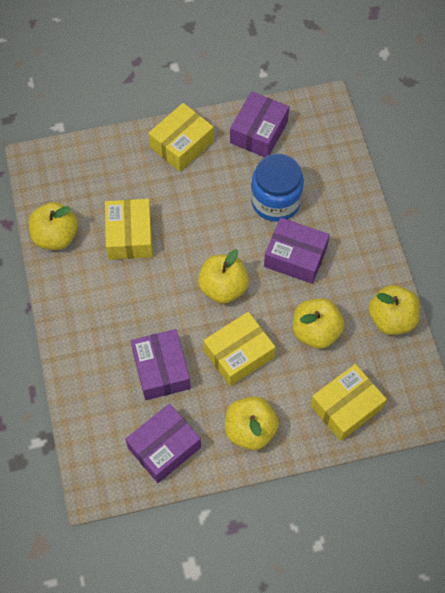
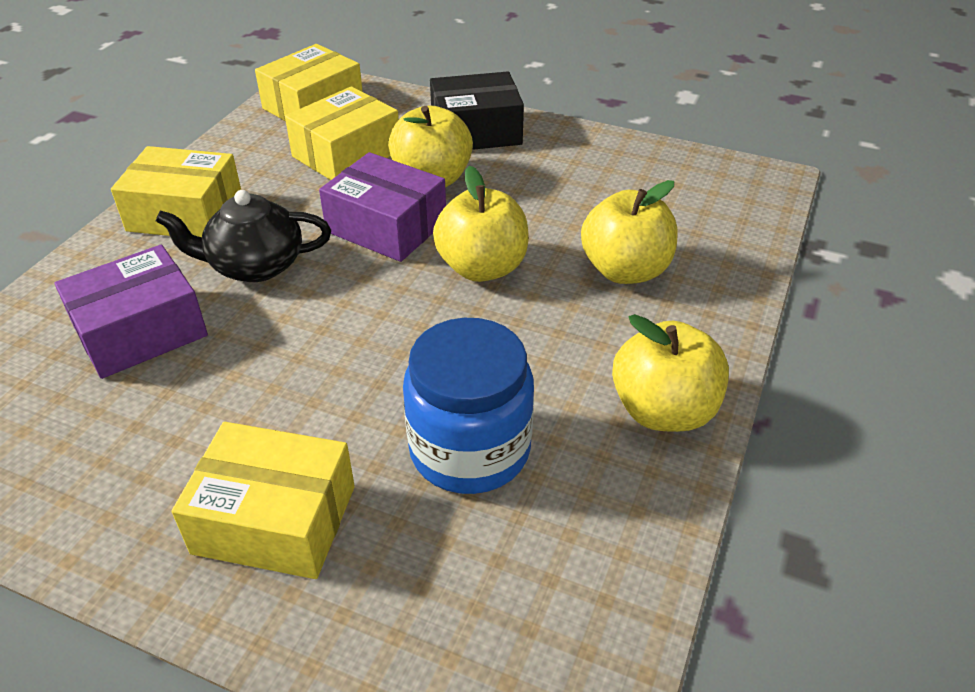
black box: none = 0 -> [430,71,524,150] = 1
black teapot: none = 0 -> [156,190,331,282] = 1
purple box: [125,404,201,483] [131,329,191,400] [230,91,289,157] [264,218,330,284] = 4 -> [55,245,208,379] [319,152,446,262] = 2
yellow apple: [28,202,78,250] [198,249,249,304] [225,396,279,450] [293,298,344,349] [369,285,420,335] = 5 -> [388,105,473,187] [433,166,528,282] [581,180,678,284] [612,314,729,432] = 4

